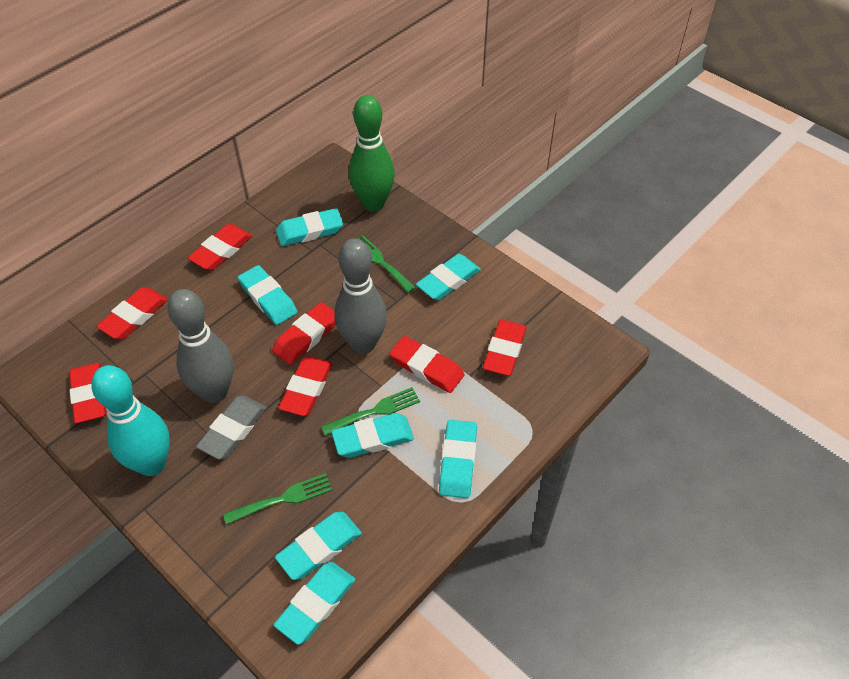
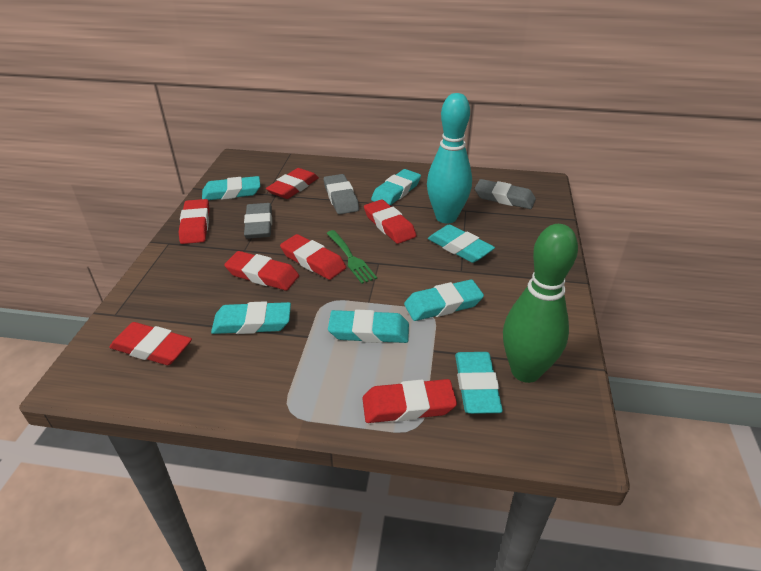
green fork: [223,473,332,525] [321,387,420,436] [358,235,416,293] = 3 -> [326,230,377,284] = 1
grey bowling pin: [167,289,234,403] [334,239,387,354] = 2 -> none = 0
grey eraser: [196,396,267,460] = 1 -> [244,203,272,238] [324,174,359,214] [475,179,536,209] = 3

